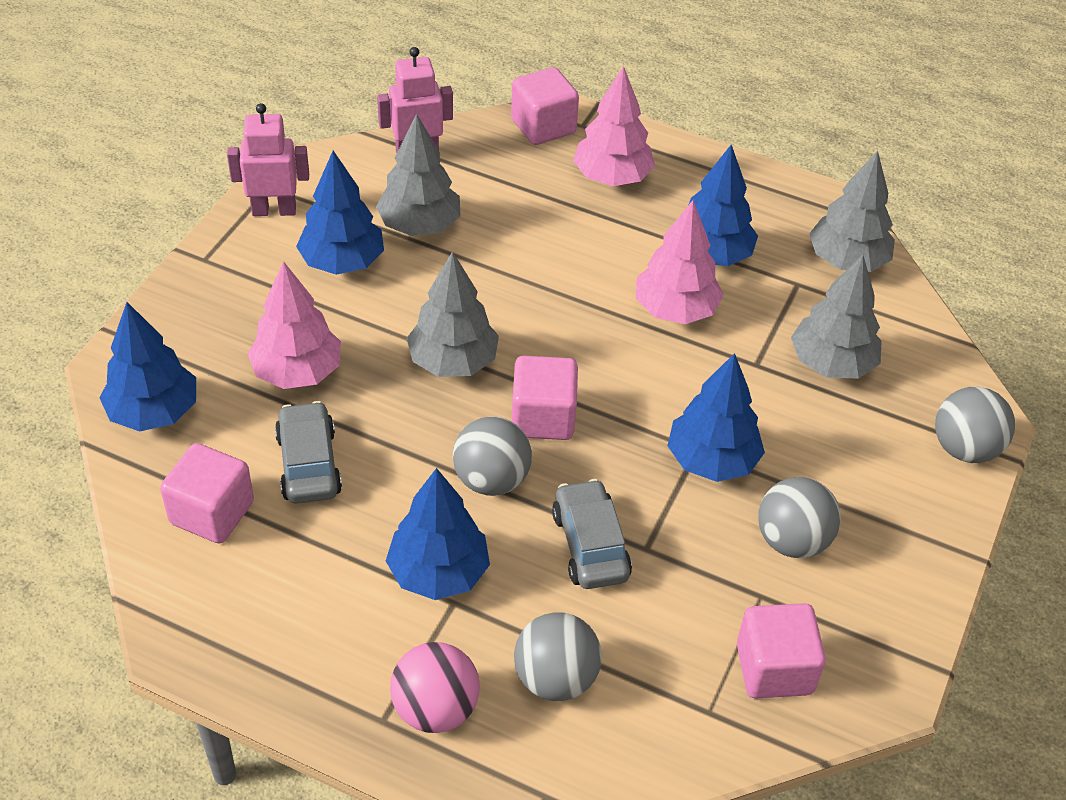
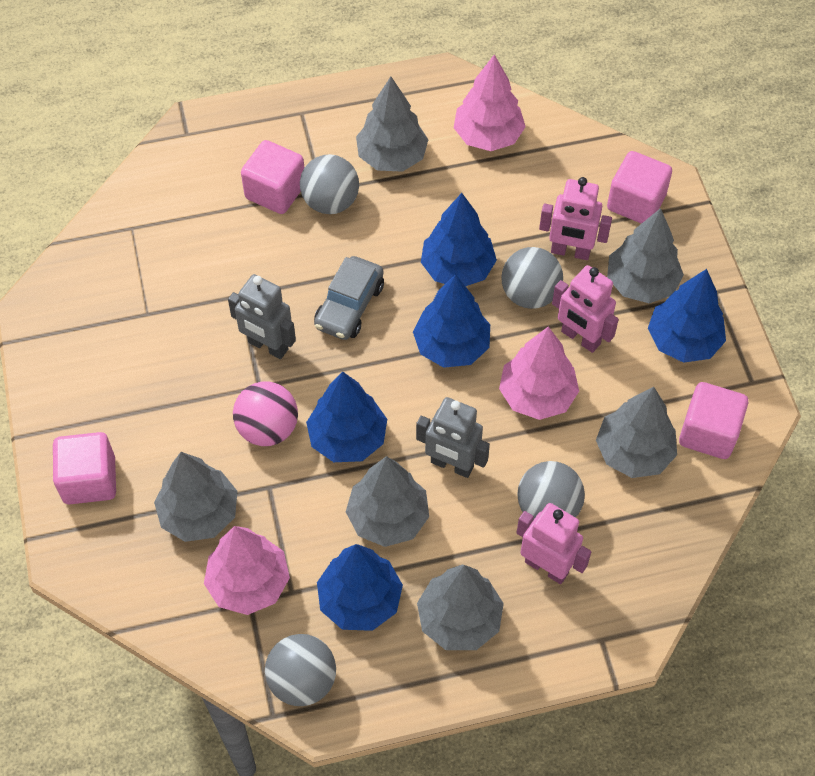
grey car: [275,401,342,504] [552,479,632,589] = 2 -> [314,256,384,340] = 1
grey robot: none = 0 -> [228,274,296,359] [416,397,490,478] = 2
grey tree: [376,114,460,236] [407,251,499,377] [791,255,882,379] [809,151,895,272] = 4 -> [154,452,237,542] [346,456,429,547] [356,76,428,172] [417,565,504,650] [596,387,677,478] [607,208,684,303] = 6
pink robot: [227,103,309,216] [377,47,453,154] = 2 -> [517,503,591,584] [539,177,612,260] [552,265,619,353] = 3

